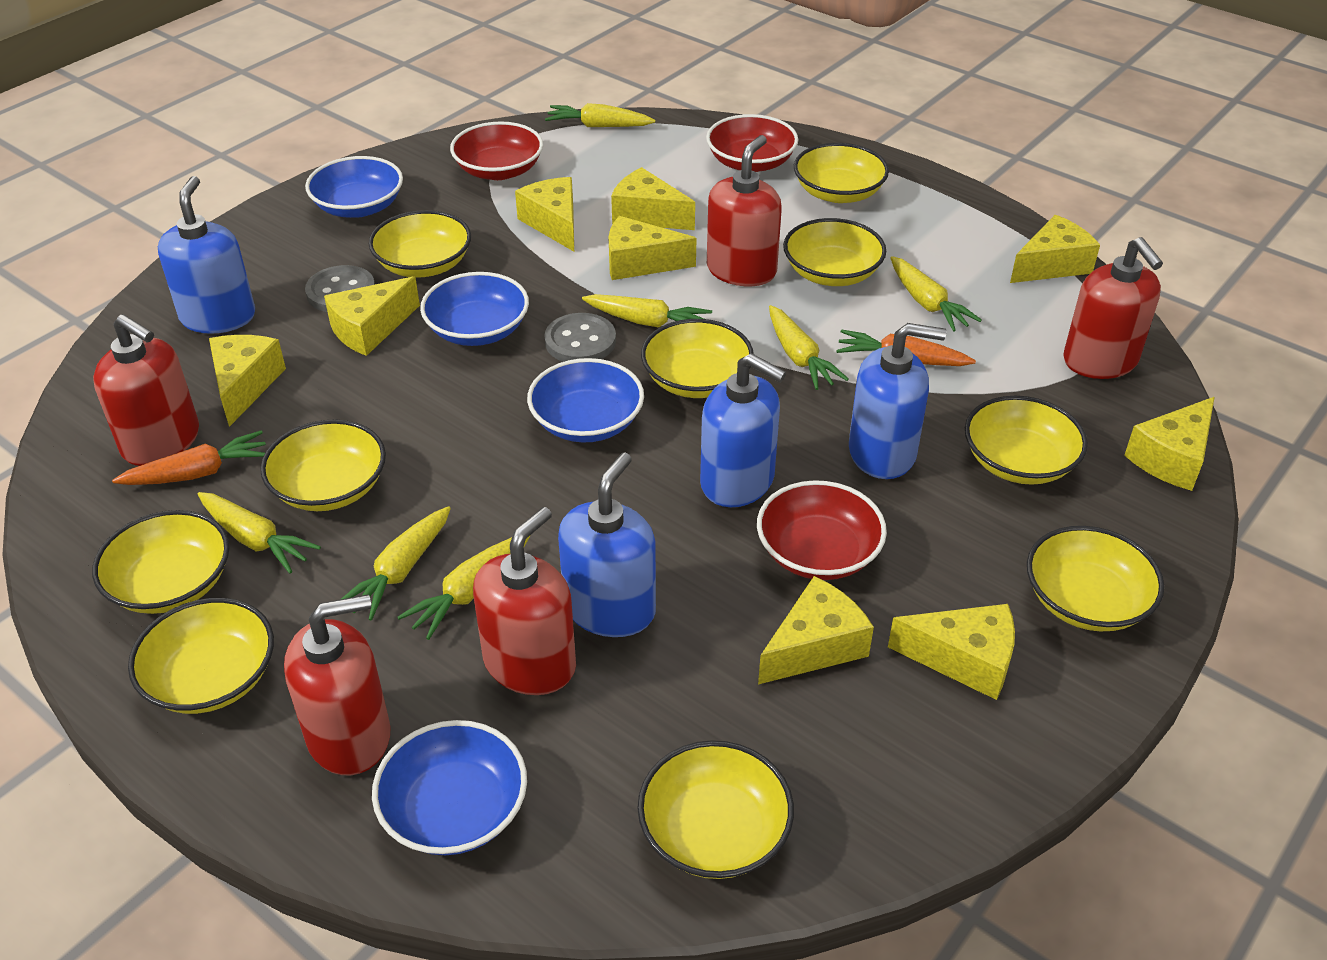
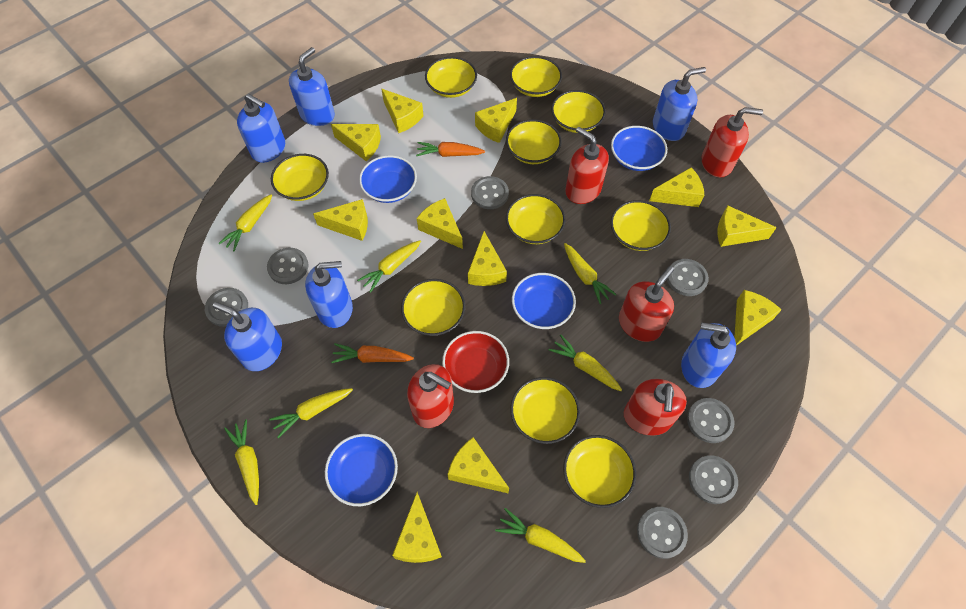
blue soap dispenser: [158,176,255,334] [558,453,656,637] [700,353,786,507] [849,323,946,479] = 4 -> [213,302,282,371] [237,94,285,163] [289,47,335,126] [305,261,353,328] [653,67,706,141] [681,322,736,388] = 6
grey button: [305,265,375,312] [544,313,616,362] = 2 -> [205,288,248,327] [267,248,308,284] [471,176,509,209] [637,507,688,559] [667,259,709,296] [687,398,734,443] [689,455,738,504] = 7
red bowl: [450,121,543,180] [706,114,798,172] [757,480,887,580] = 3 -> [442,331,509,393] = 1
yellow cheese: [209,335,286,427] [324,276,420,356] [515,177,574,251] [609,216,697,280] [611,167,695,230] [758,576,874,684] [888,604,1015,700] [1010,215,1100,283] [1124,397,1215,491] = 9 -> [313,199,368,241] [331,124,381,161] [381,89,424,133] [392,492,442,563] [417,198,463,249] [447,437,509,493] [468,231,507,286] [475,98,517,143] [649,167,704,207] [718,205,777,247] [734,290,781,346] = 11

